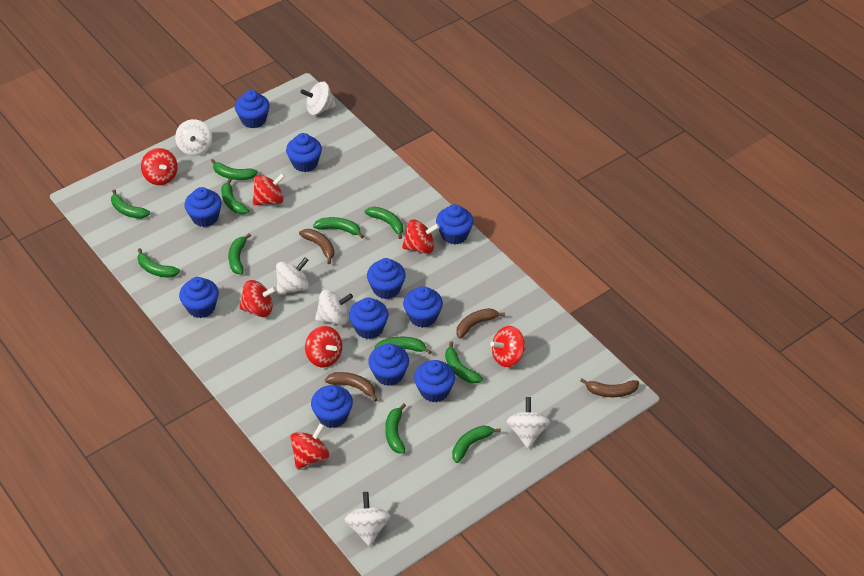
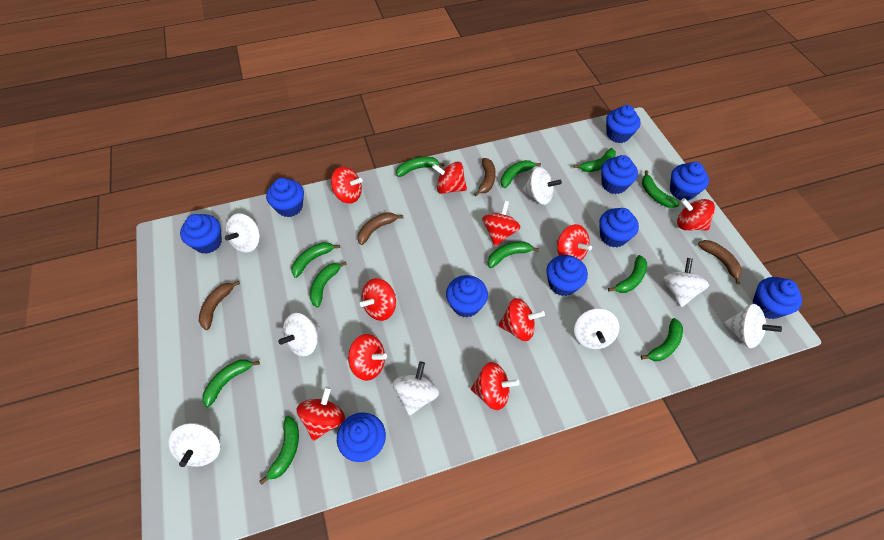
blue cupcake: [179,277,219,318] [184,187,222,227] [235,90,270,128] [286,133,322,172] [311,385,353,428] [349,298,389,339] [367,258,406,299] [368,344,409,386] [403,286,443,328] [414,360,455,402] [436,204,473,245] = 11 -> [180,214,222,254] [266,178,304,217] [337,412,386,462] [446,275,488,317] [546,255,588,296] [599,208,639,247] [601,155,638,194] [606,105,641,143] [670,162,709,201] [753,277,802,319] = 10
red spinning top: [141,148,178,185] [239,280,276,317] [253,173,285,205] [290,423,329,469] [305,326,342,367] [402,220,439,254] [490,326,525,367] = 7 -> [296,386,345,441] [331,167,362,204] [348,334,387,381] [360,278,396,321] [432,162,467,194] [471,362,519,410] [482,201,521,246] [498,298,545,341] [556,224,592,260] [677,198,715,231] = 10
white spinning top: [175,119,212,156] [276,257,309,295] [300,82,336,115] [315,290,353,325] [345,492,390,546] [507,397,550,448] = 6 -> [168,423,220,467] [225,213,260,253] [278,313,320,356] [393,362,439,416] [522,167,562,205] [574,308,619,349] [663,258,709,307] [724,304,782,348] = 8

